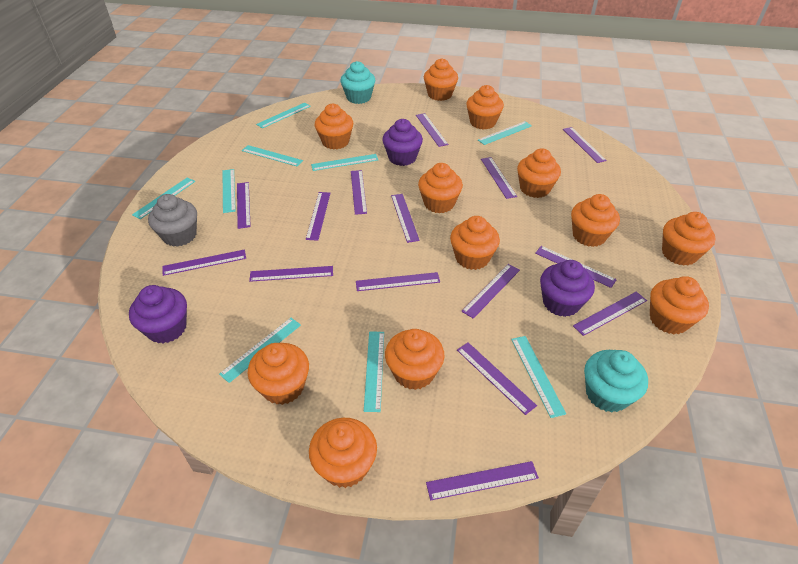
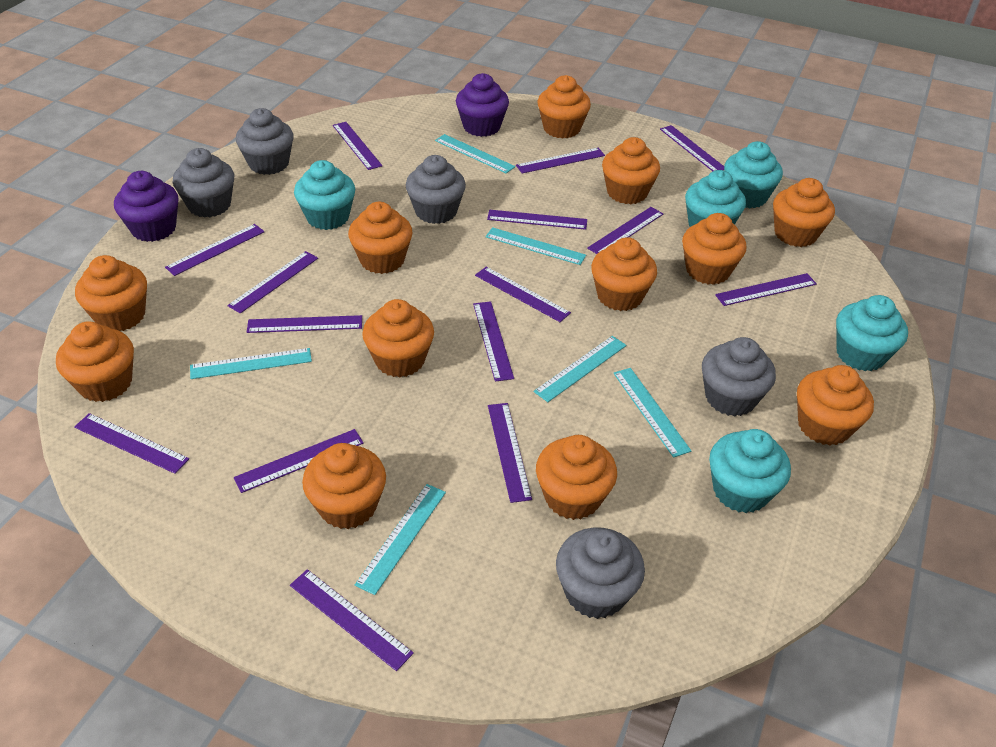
grey cupcake: [148,194,197,247] = 1 -> [173,148,234,218] [236,108,294,175] [406,155,466,224] [556,527,645,619] [702,337,776,416] = 5
purple cupcake: [129,285,187,343] [382,119,423,166] [540,260,595,317] = 3 -> [114,171,179,242] [456,73,509,137] = 2
turquoise cupcake: [340,61,375,104] [584,350,648,412] = 2 -> [294,160,355,230] [685,170,746,227] [709,429,791,513] [724,141,783,208] [836,295,908,371] = 5
turquoise ruler: [132,178,195,219] [219,318,301,383] [222,169,236,213] [242,145,303,167] [256,103,311,128] [311,154,378,171] [364,332,384,412] [478,121,532,145] [511,336,566,418] = 9 -> [190,348,312,379] [355,484,446,595] [435,134,515,173] [485,227,586,265] [534,336,626,402] [613,368,691,458] = 6

